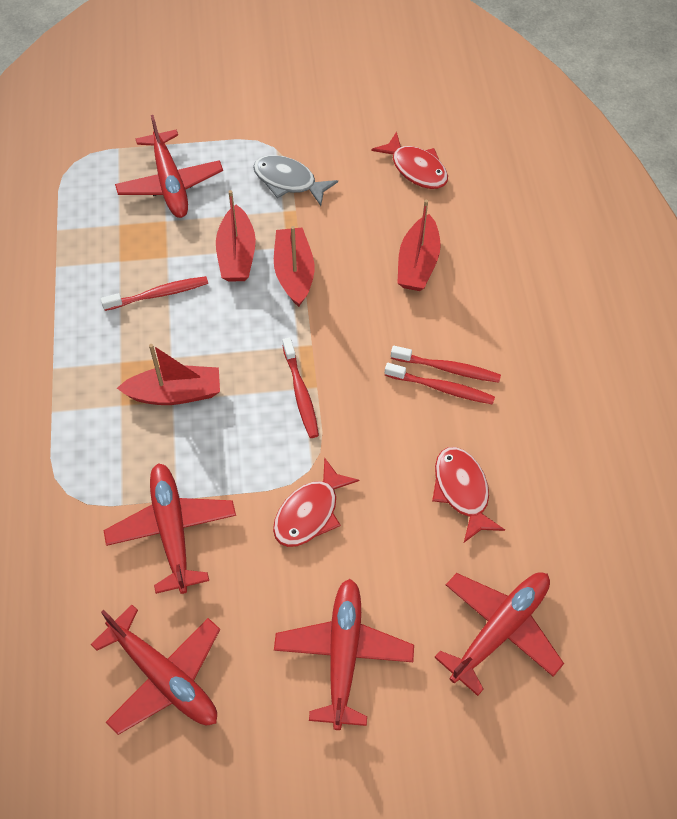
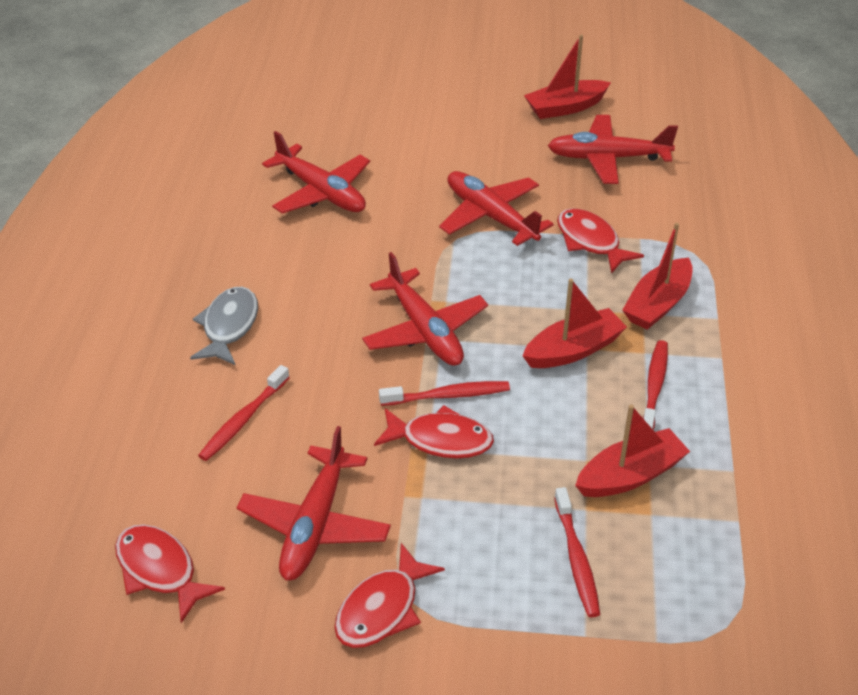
red fish: [273,457,359,547] [371,131,448,189] [432,447,505,543] = 3 -> [115,524,225,623] [334,543,445,648] [374,405,494,458] [557,208,644,274] = 4

